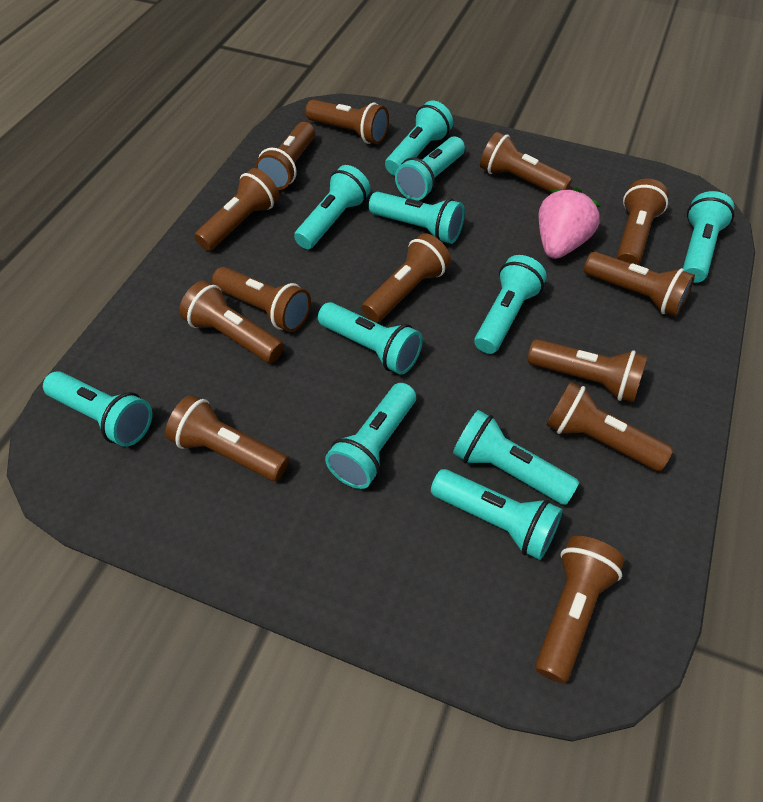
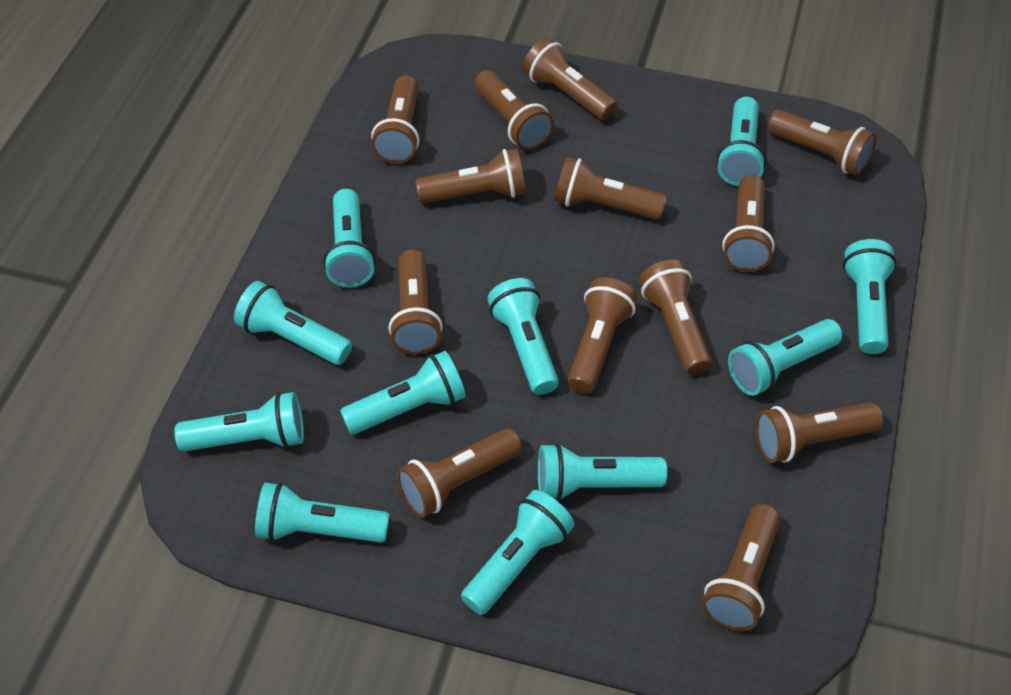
pink strawberry: [539,188,601,259] = 1 -> none = 0

